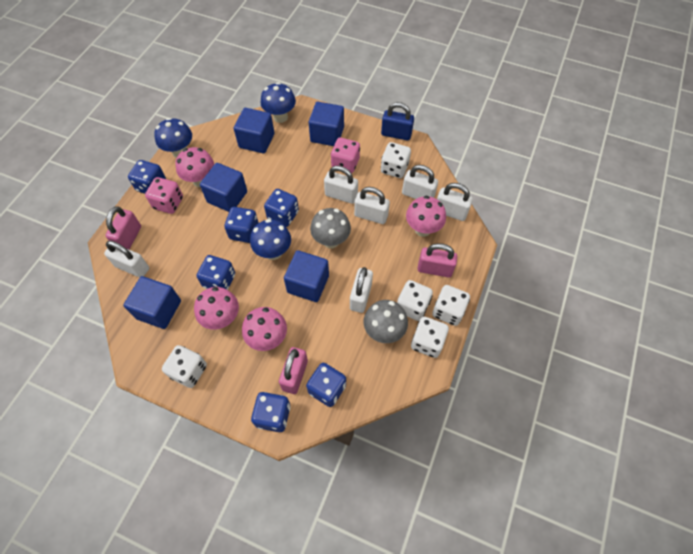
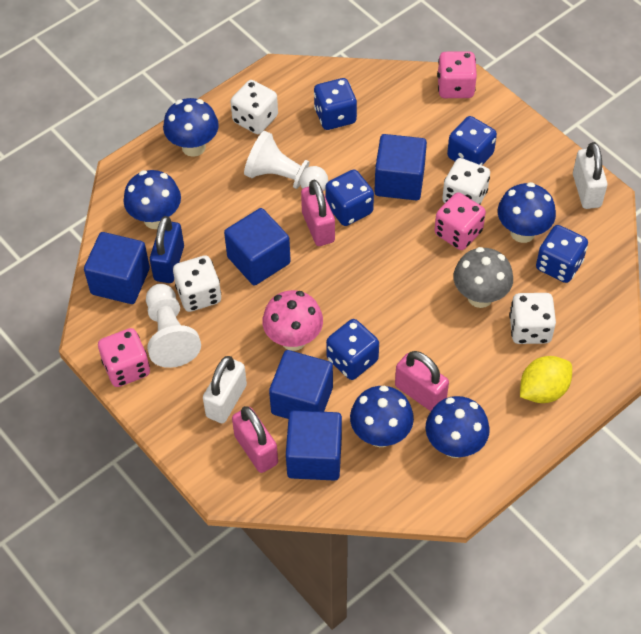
blue dice: [128,160,166,194] [197,255,235,290] [224,207,259,243] [251,392,291,432] [264,189,299,227] [306,363,346,407] = 6 -> [314,78,357,130] [325,169,374,226] [326,319,379,380] [447,116,497,165] [536,225,588,283] = 5
blue mushroom: [154,118,192,158] [250,219,291,260] [261,82,296,123] = 3 -> [124,170,181,229] [163,98,219,157] [350,386,414,447] [425,396,490,458] [498,182,556,243] = 5
grey mushroom: [310,208,351,248] [364,300,408,343] = 2 -> [453,247,513,308] = 1
pink dice: [145,177,183,214] [331,138,360,173] = 2 -> [98,328,150,387] [434,192,486,250] [437,51,477,98] = 3
pink mushroom: [175,147,214,187] [194,287,239,330] [242,307,287,351] [406,196,446,237] = 4 -> [262,290,323,351] = 1
white dice: [162,345,207,388] [381,142,411,178] [397,280,433,321] [411,317,449,358] [432,285,470,326] = 5 -> [173,255,221,312] [231,80,278,134] [442,158,490,205] [509,293,556,344] = 4
white padlock: [104,241,149,278] [324,165,358,204] [350,267,373,313] [354,187,390,224] [402,165,438,199] [437,183,473,221] = 6 -> [203,356,247,424] [573,142,608,209] = 2
white pawn: none = 0 -> [146,284,201,368] [244,131,328,191] = 2
yellow lemon: none = 0 -> [520,356,572,403] = 1

